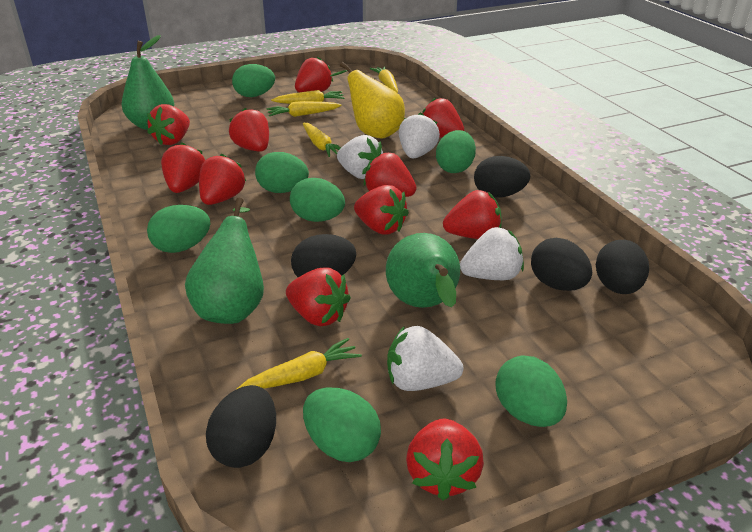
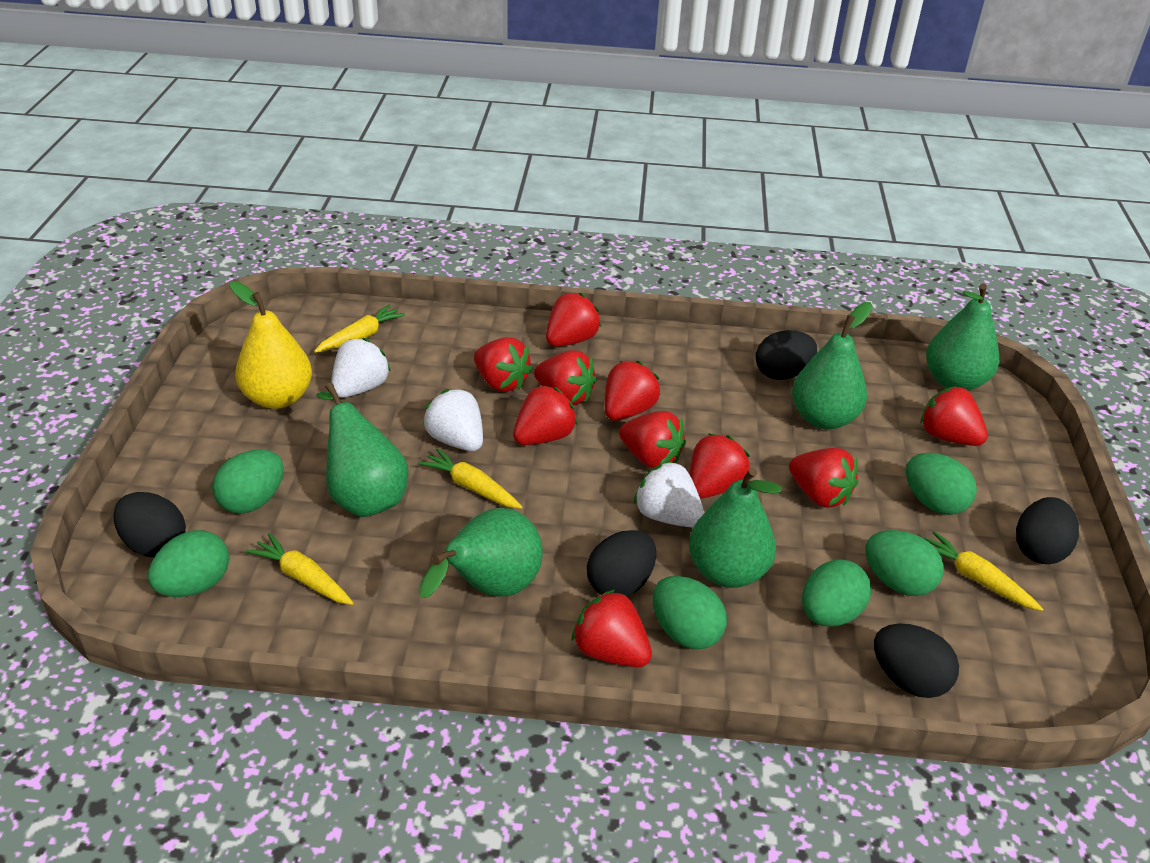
green egg: [147,205,210,253] [232,64,275,97] [255,152,309,193] [290,178,345,222] [303,387,381,462] [436,130,476,173] [495,355,567,427] = 7 -> [148,530,229,597] [212,449,284,514] [653,576,727,649] [802,559,871,627] [865,530,944,596] [906,453,977,515] = 6
green pear: [121,35,174,130] [185,197,264,324] [386,233,460,308] = 3 -> [316,383,409,517] [419,508,543,598] [689,468,782,588] [792,302,873,429] [926,284,999,391] = 5
red strawberry: [147,104,190,145] [161,142,205,193] [199,154,246,205] [229,108,269,152] [286,267,351,326] [295,56,333,92] [354,185,409,235] [364,153,417,197] [406,418,484,500] [422,97,464,138] [443,190,502,239] = 11 -> [474,337,533,392] [513,385,577,445] [534,350,597,405] [546,293,601,347] [572,589,652,667] [605,361,660,421] [619,411,686,469] [689,433,750,499] [789,448,858,508] [921,386,988,446] = 10
white strawberry: [337,135,383,179] [387,326,463,391] [399,112,440,158] [460,227,524,280] = 4 -> [331,338,391,398] [423,389,483,451] [634,461,704,527] = 3
yellow carrot: [236,338,362,390] [267,101,341,117] [271,90,345,104] [303,123,341,157] [370,66,398,93] = 5 -> [246,533,354,605] [314,304,405,353] [419,448,522,509] [925,531,1043,611] = 4

